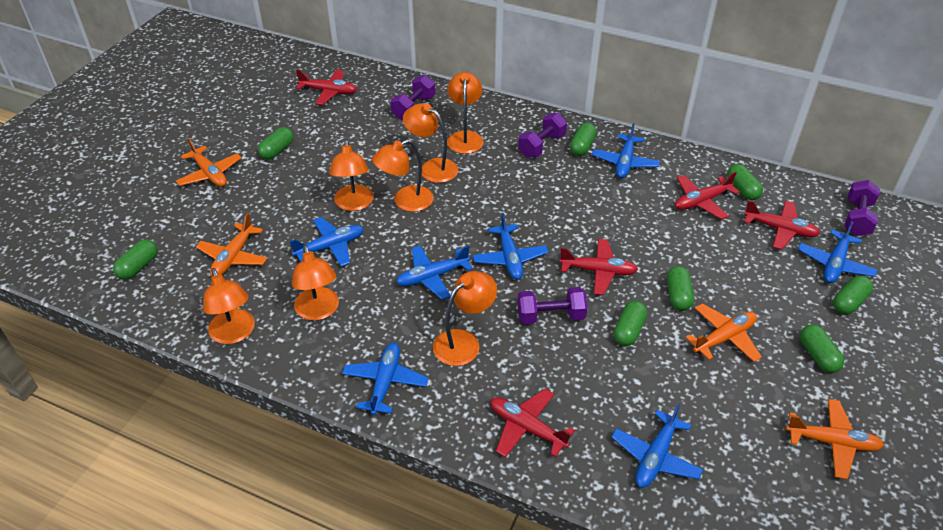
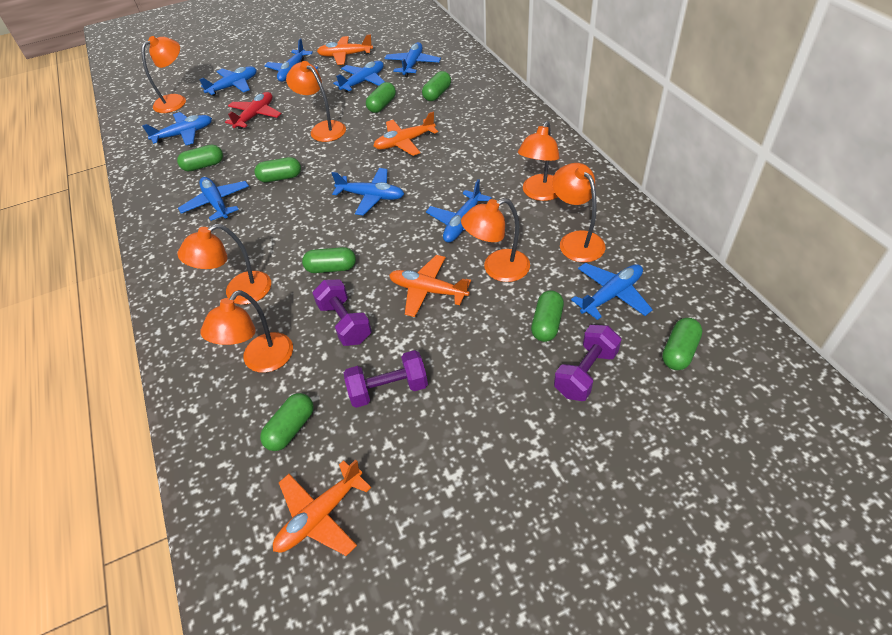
blue plane: [289,217,364,267] [342,343,429,415] [396,245,473,300] [472,213,548,280] [592,124,660,178] [611,404,703,488] [798,221,878,283] = 7 -> [142,112,212,145] [178,177,249,221] [199,66,257,96] [264,38,318,82] [332,168,404,216] [333,61,385,93] [384,42,441,77] [426,179,492,243] [571,263,653,320] = 9
purple dumbbell: [391,75,435,120] [517,287,588,325] [518,113,567,158] [845,180,880,236] = 4 -> [312,280,372,346] [344,350,428,408] [554,325,622,401] = 3
red plane: [296,69,357,105] [490,388,575,457] [559,239,638,295] [675,171,740,220] [744,200,820,250] = 5 -> [225,92,282,130] = 1

